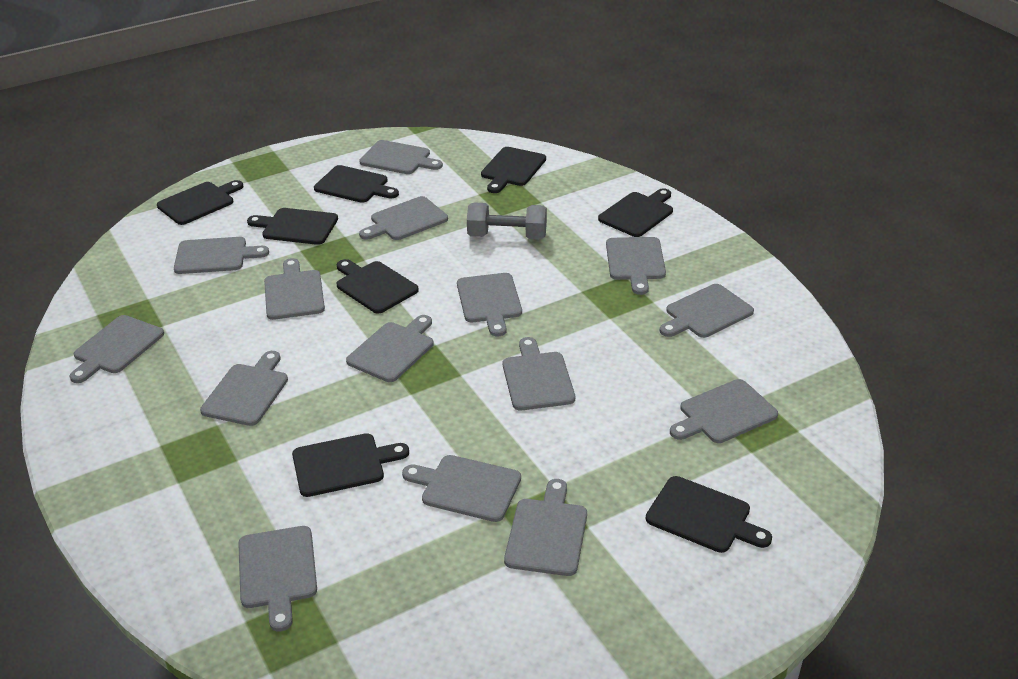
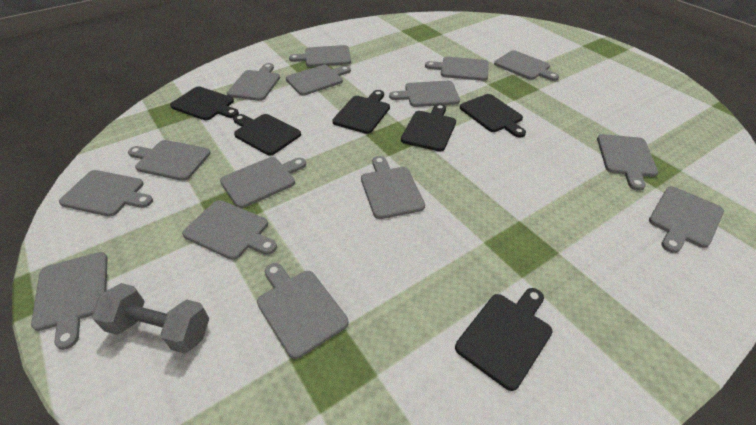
black cutting board: [157,180,243,225] [247,208,338,245] [292,433,409,497] [314,165,399,203] [336,259,419,314] [481,147,546,193] [598,188,673,237] [646,476,772,553] = 8 -> [170,86,239,120] [233,114,301,155] [332,90,390,134] [401,104,456,151] [455,288,553,391] [460,94,526,138] = 6

